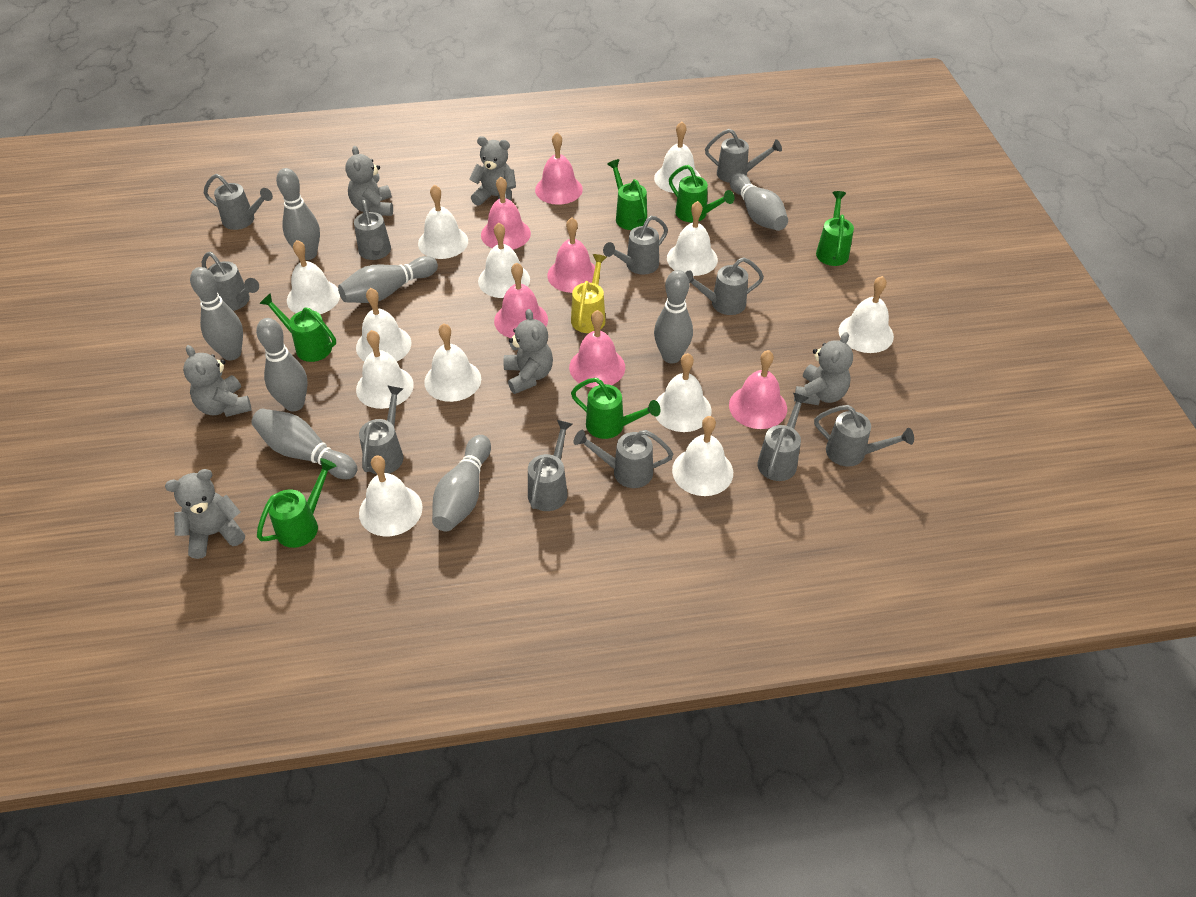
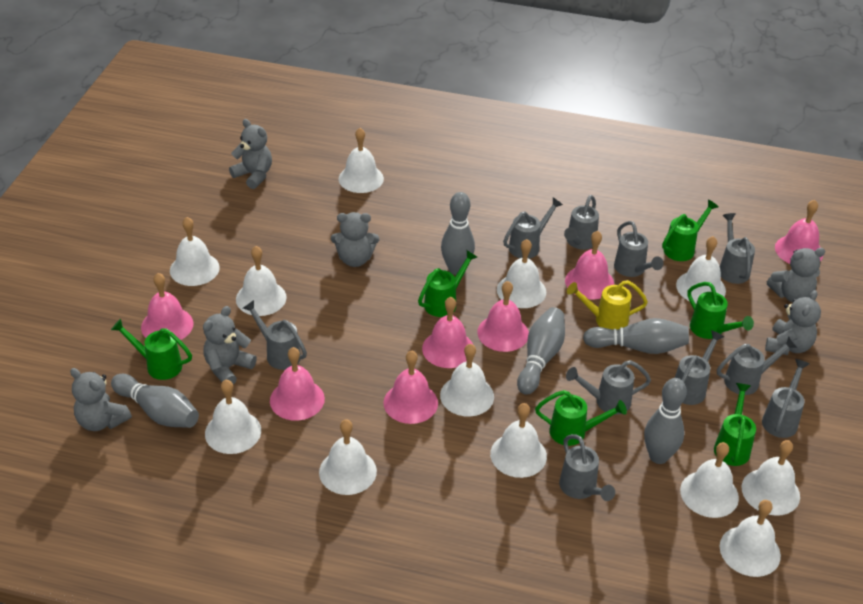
grey bowling pin: [190,267,243,361] [251,409,357,479] [256,318,308,411] [276,168,320,260] [338,256,438,303] [432,435,491,531] [654,270,693,363] [730,173,788,231] = 8 -> [111,374,199,428] [441,192,475,275] [517,307,565,395] [583,318,689,354] [644,378,687,464] = 5
grey watering can: [202,252,259,311] [204,174,273,230] [354,200,391,260] [359,385,404,474] [528,420,573,511] [574,430,673,488] [603,216,668,275] [685,257,764,315] [705,129,782,183] [758,393,808,481] [814,405,914,467] = 11 -> [243,300,307,370] [503,197,563,259] [559,434,615,501] [564,195,599,250] [566,360,651,415] [614,221,664,277] [675,330,724,405] [717,336,798,395] [720,213,755,284] [762,359,809,438] = 10
pink bell: [481,177,531,250] [494,262,548,338] [535,132,583,205] [547,217,595,293] [569,310,625,388] [729,350,787,429] = 6 -> [141,273,193,340] [270,347,325,421] [383,351,438,424] [422,297,473,368] [477,281,529,352] [565,231,614,299] [775,200,823,264] = 7

